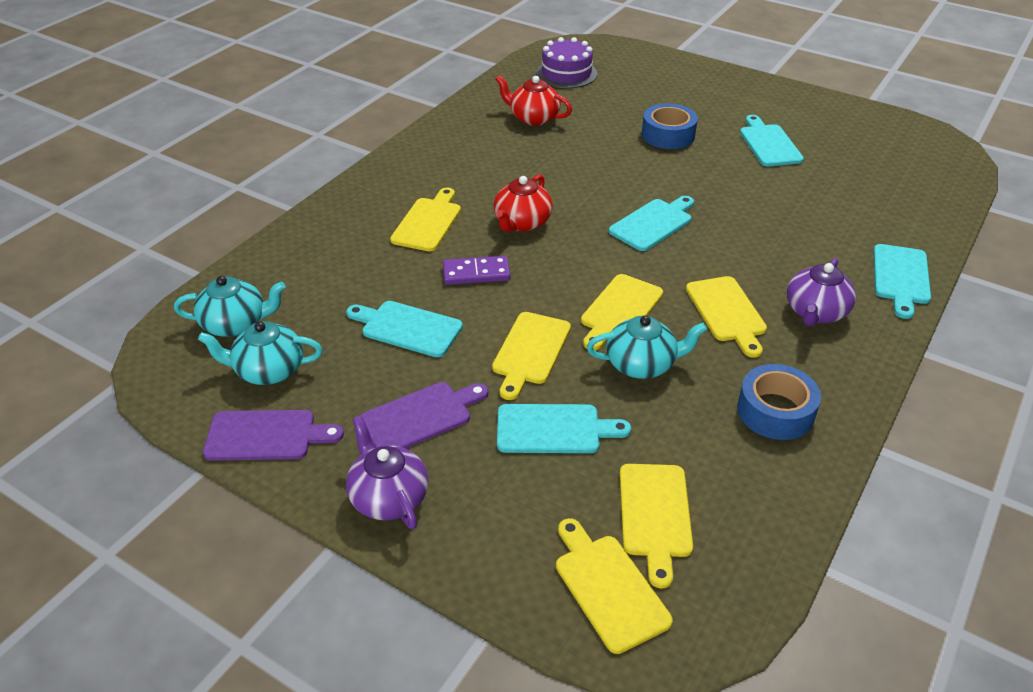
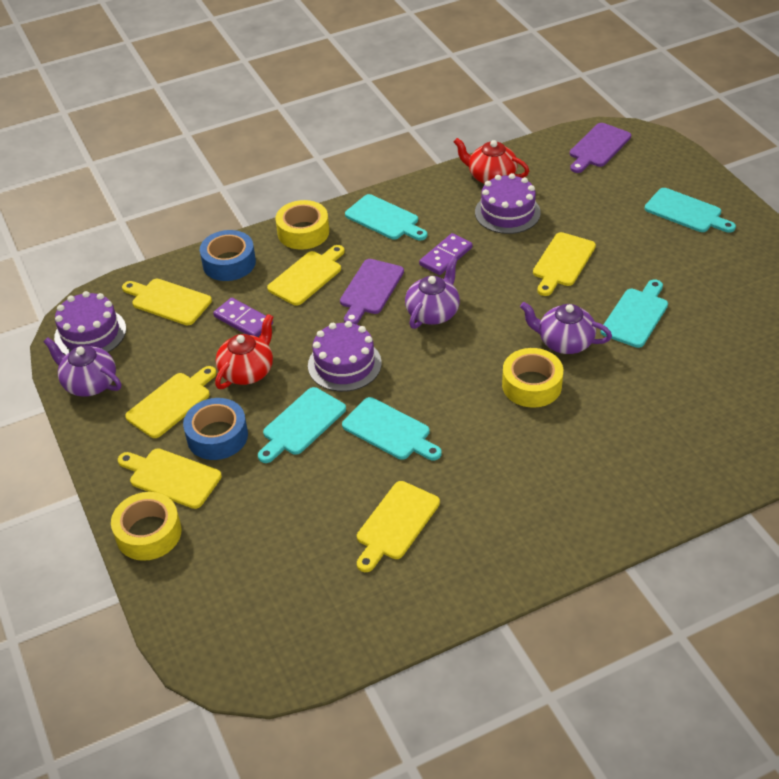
purple cake: [536,37,597,88] = 1 -> [54,291,126,355] [308,321,382,392] [475,173,541,234] = 3
purple domino: [443,256,510,285] = 1 -> [213,298,273,337] [419,233,473,275] = 2
purple teapot: [346,416,428,529] [787,258,856,326] = 2 -> [43,337,121,397] [405,257,460,329] [520,302,612,354] = 3
turquoise teapot: [174,276,286,337] [198,321,323,385] [587,316,707,379] = 3 -> none = 0
yellow tape: none = 0 -> [111,492,182,561] [276,200,329,250] [502,348,563,408] = 3

